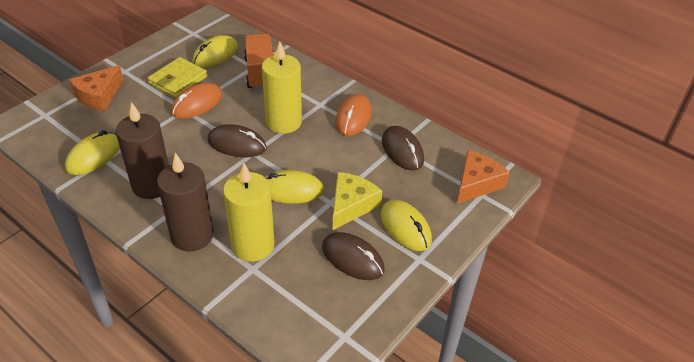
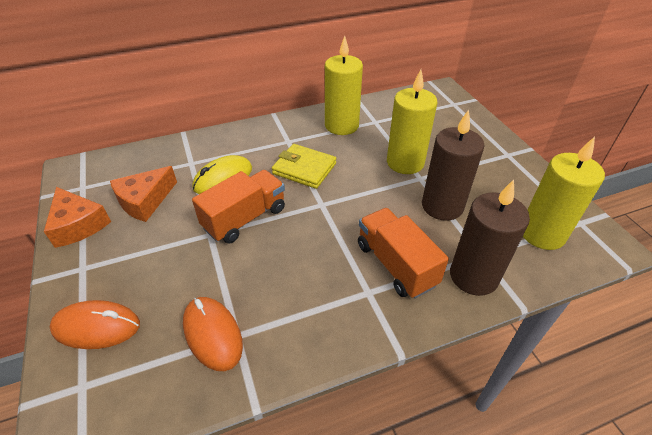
brown mouse: [207,124,267,157] [322,232,384,280] [382,126,424,170] = 3 -> none = 0
orange truck: [244,34,274,90] = 1 -> [192,170,285,243] [358,208,449,299] = 2
yellow candle: [223,163,275,262] [262,42,302,134] = 2 -> [325,36,363,135] [387,70,437,174] [523,137,605,250] = 3
yellow cheese: [333,172,382,230] = 1 -> none = 0
yellow mouse: [65,130,120,175] [193,35,238,68] [265,170,324,204] [381,200,432,251] = 4 -> [192,155,252,194] = 1

